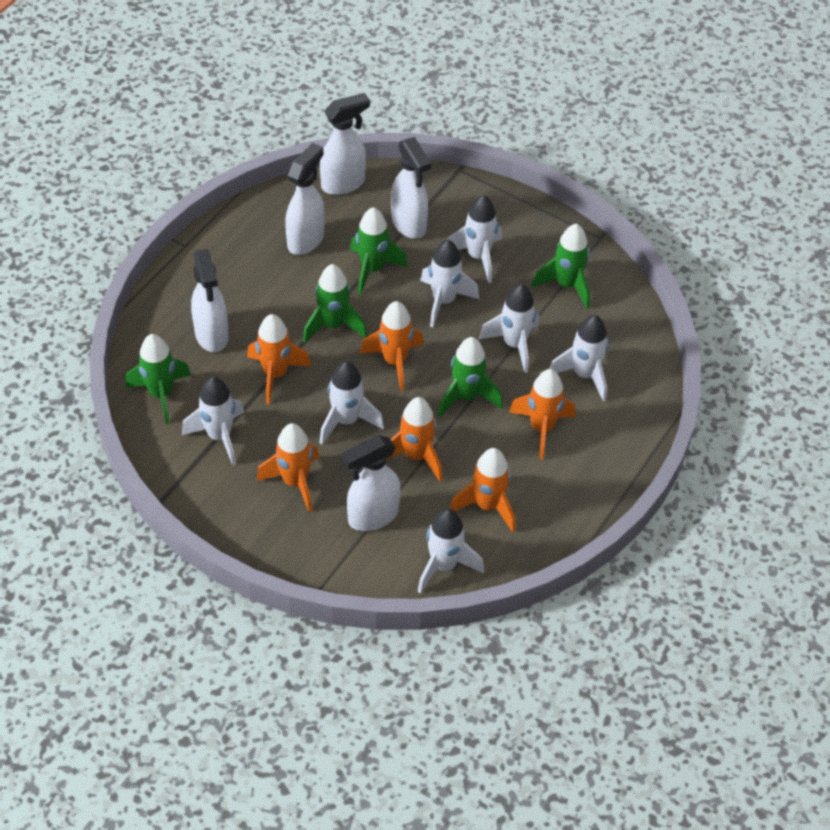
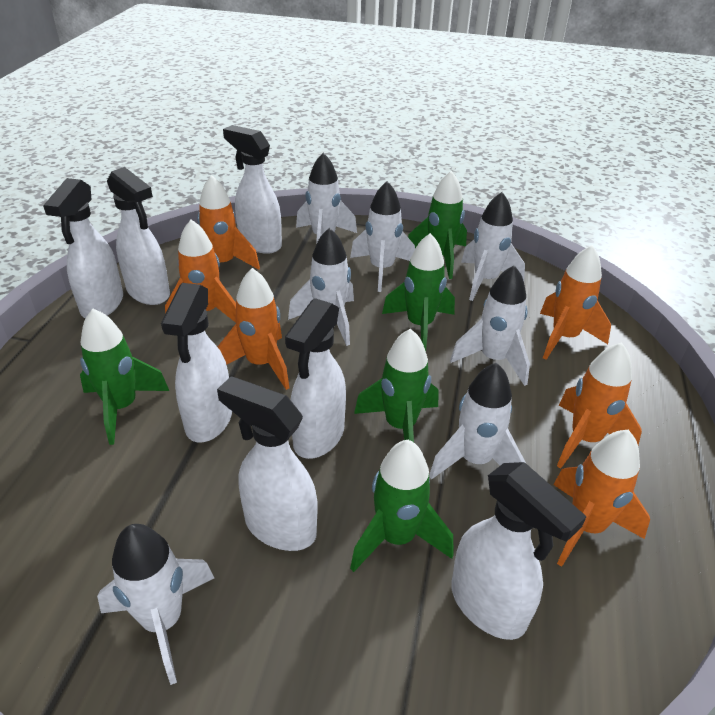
white spray bottle: [191,249,229,352] [285,143,325,255] [320,93,370,195] [342,435,401,531] [391,137,431,239] = 5 -> [43,178,123,318] [107,167,170,305] [161,283,232,442] [217,376,317,551] [223,125,282,254] [285,298,346,459] [451,462,587,640] = 7

